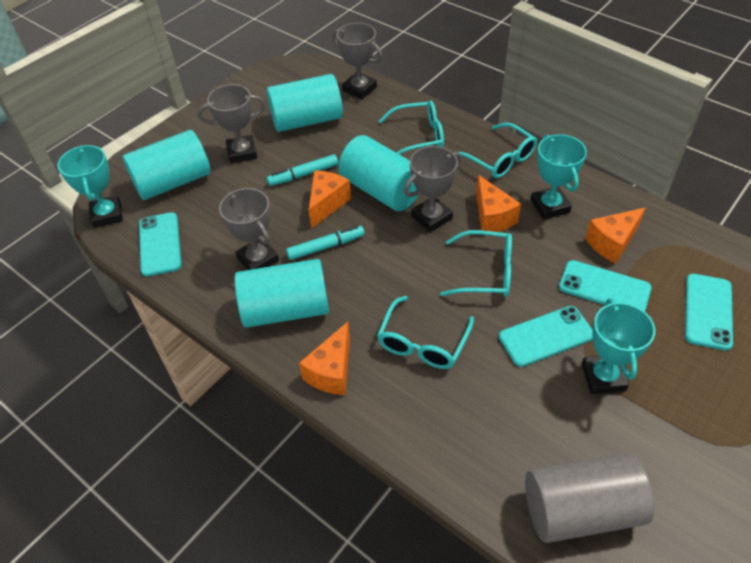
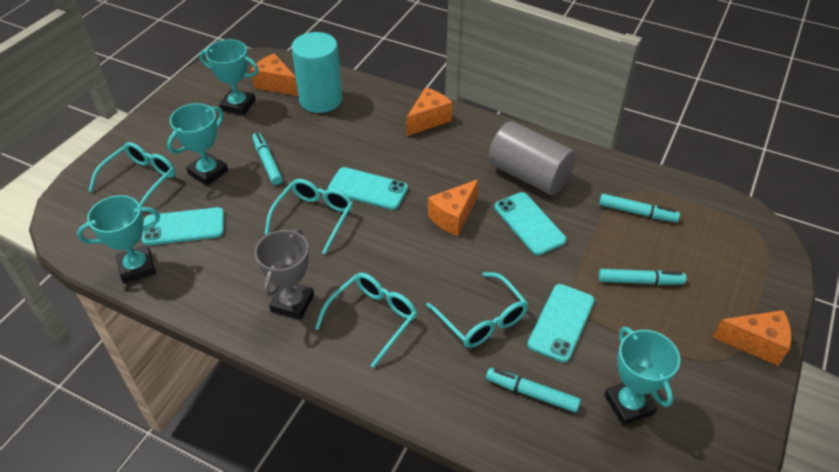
grey trophy: [198,84,266,164] [219,188,279,270] [332,23,382,99] [404,146,462,232] = 4 -> [255,228,314,320] = 1
turquoise cylinder: [122,130,211,200] [234,259,329,328] [267,74,343,132] [338,135,419,211] = 4 -> [291,32,342,113] = 1
turquoise marker: [267,154,338,186] [286,225,365,260] = 2 -> [252,132,283,185] [486,368,581,412] [599,194,680,222] [599,269,687,285] = 4
turquoise trophy: [57,145,123,228] [530,134,587,220] [582,298,655,394] = 3 -> [77,195,160,283] [167,103,228,186] [200,39,259,116] [604,327,680,426] = 4

